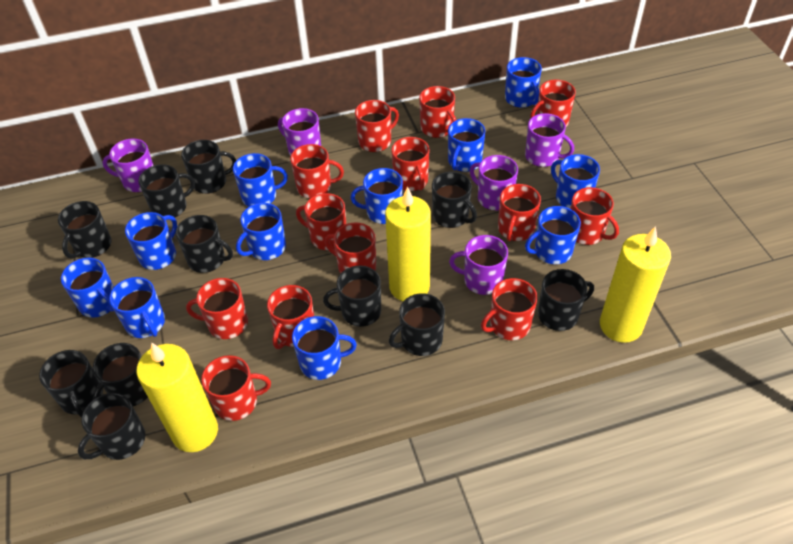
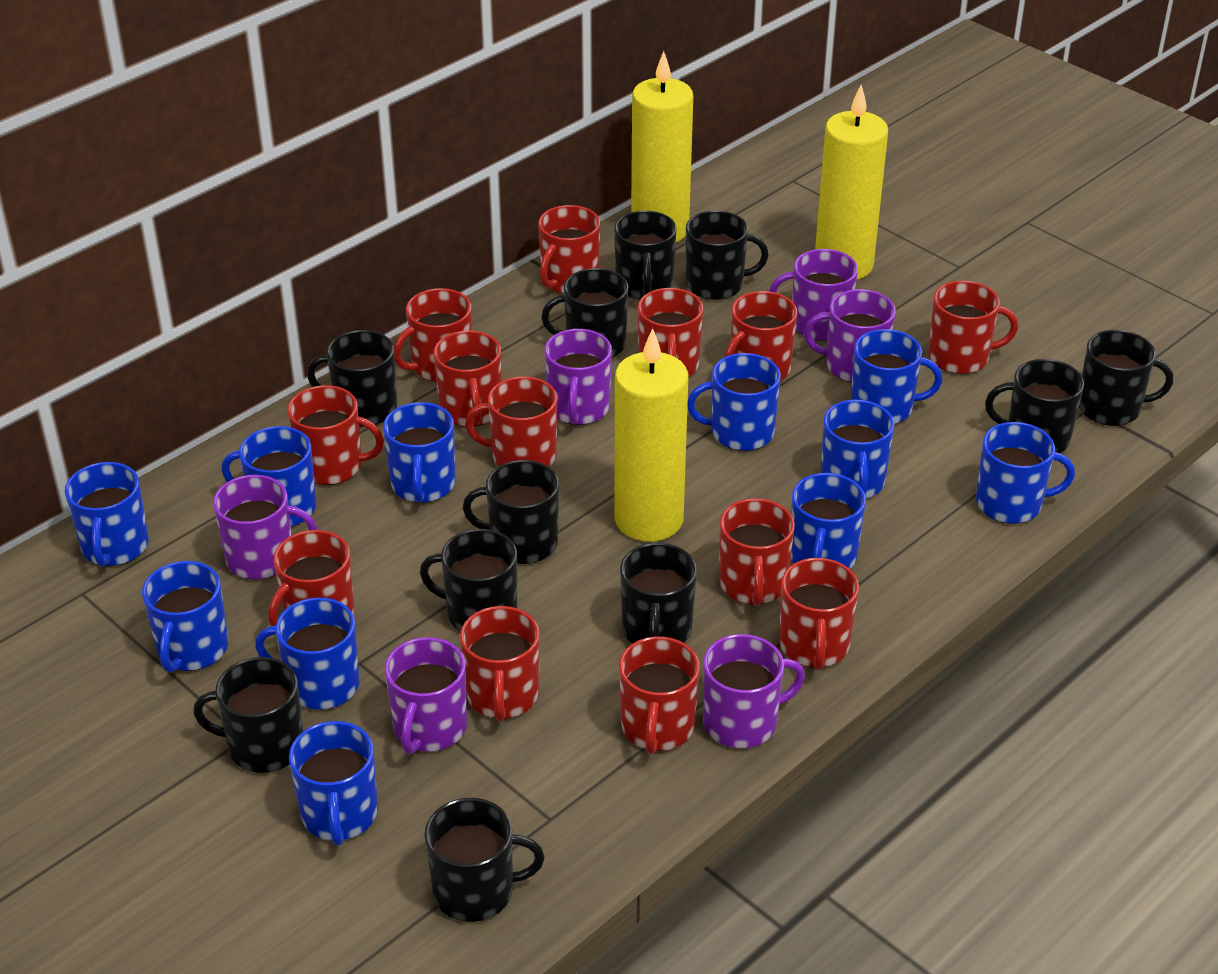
purple mug: [102,138,154,192] [278,108,321,156] [449,235,508,295] [470,155,518,211] [525,113,574,167] = 5 -> [213,475,317,580] [385,637,467,754] [545,329,612,425] [703,634,805,749] [769,249,858,340] [804,289,896,383] = 6

